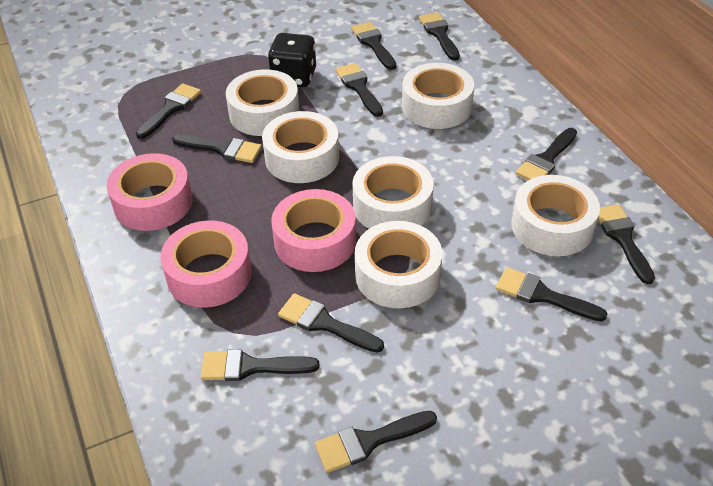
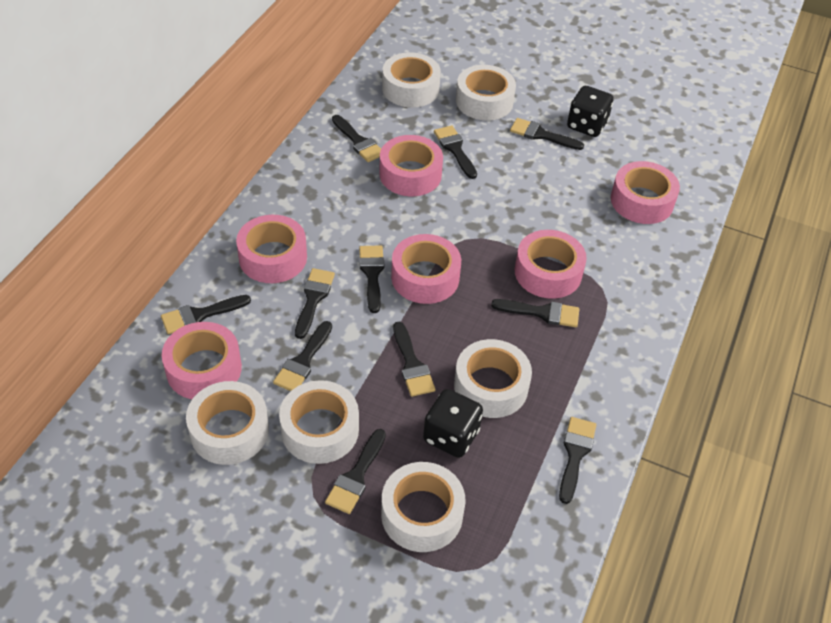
black dice: [268,33,316,87] = 1 -> [423,389,483,458] [567,86,613,137] = 2
pink tape: [106,153,193,231] [160,220,252,308] [271,189,356,272] = 3 -> [162,322,242,399] [236,215,307,283] [379,135,443,196] [391,234,461,304] [515,230,587,299] [611,161,680,224] = 6

